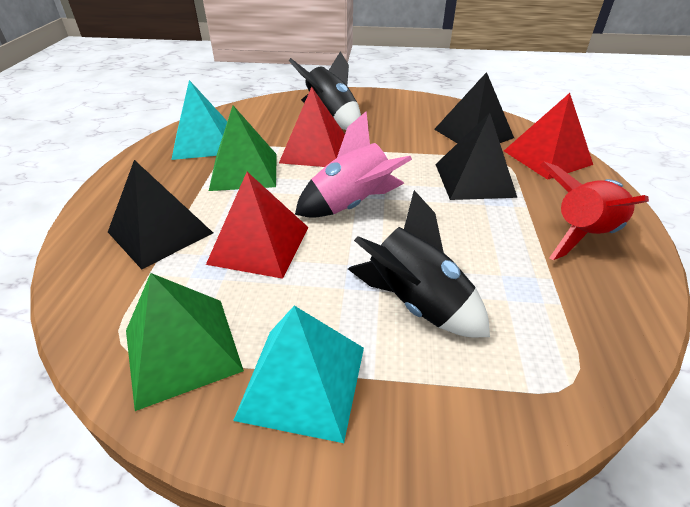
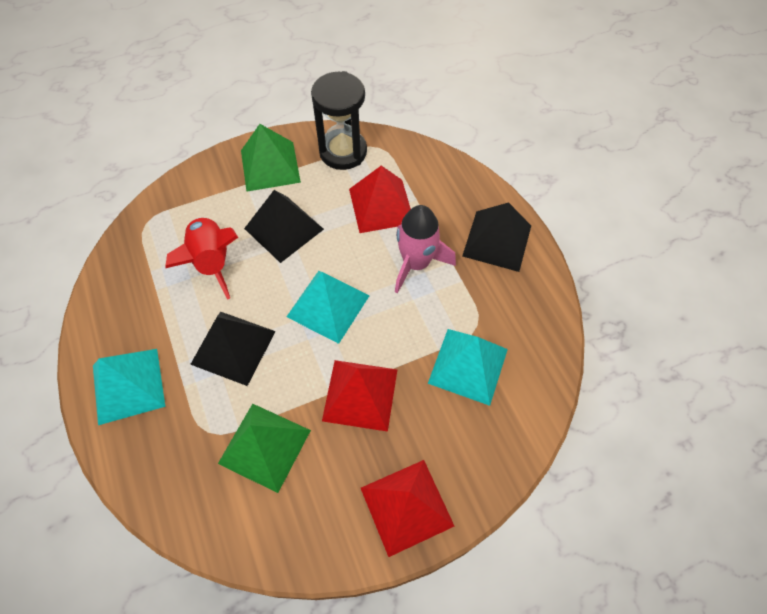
black hourglass: none = 0 -> [311,71,367,170] = 1
black rocket: [289,51,361,130] [348,190,490,337] = 2 -> none = 0
turquoise pyramid: [171,80,227,160] [233,306,364,443] = 2 -> [93,349,165,425] [286,271,369,344] [428,329,508,406] = 3

